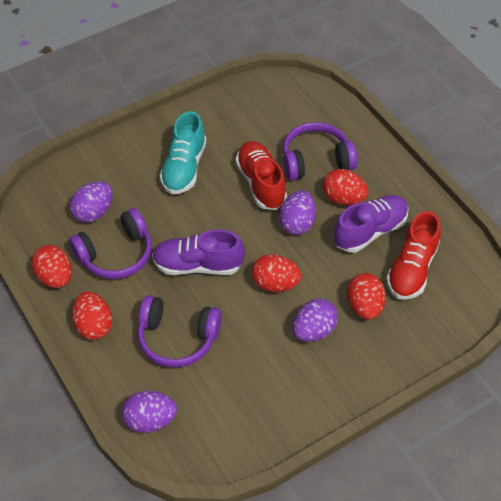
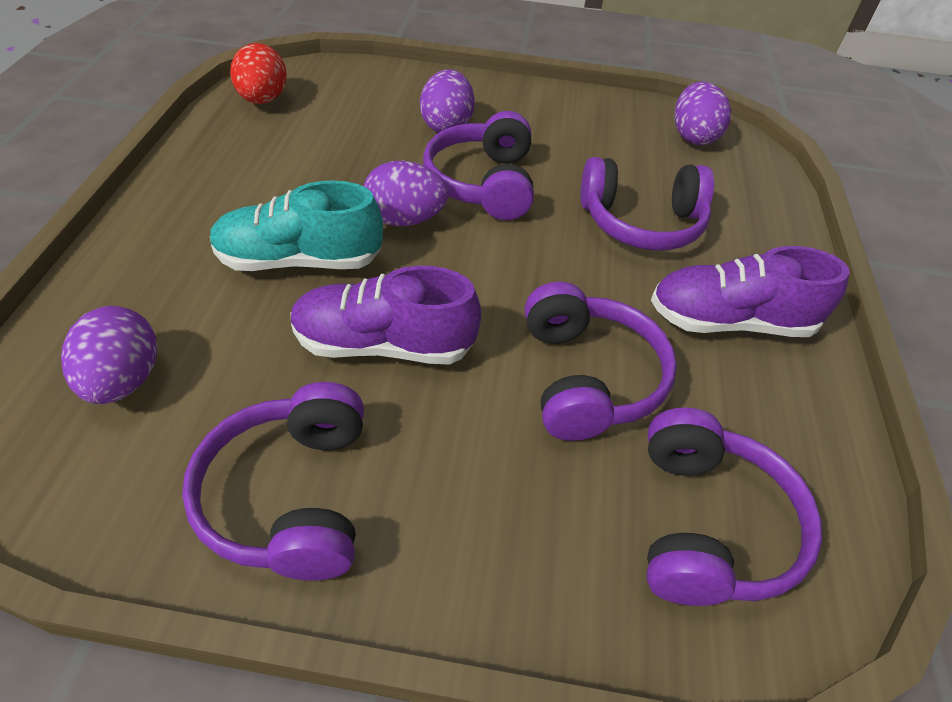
purple headphones: [69,208,152,279] [137,295,222,368] [283,122,358,181] = 3 -> [182,382,364,581] [423,111,534,220] [525,282,677,441] [581,157,714,250] [647,408,822,606] = 5
red egg: [31,245,72,288] [72,291,112,340] [252,254,301,292] [323,169,368,205] [347,273,386,320] = 5 -> [230,43,287,104] = 1
red shoe: [235,141,287,210] [386,211,441,300] = 2 -> none = 0

